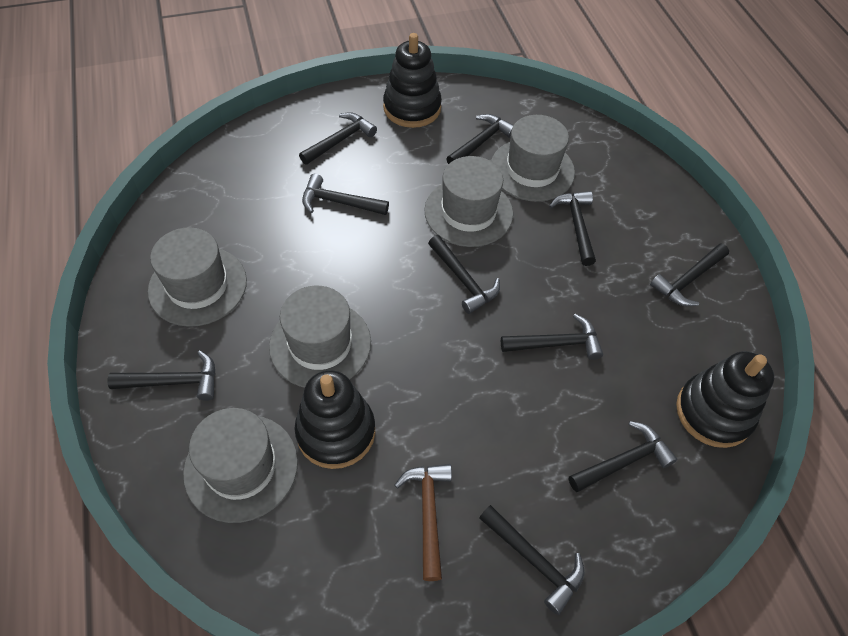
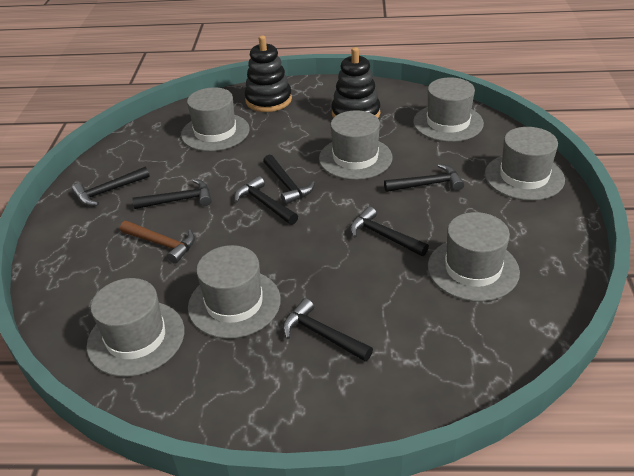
black hammer: [107,350,216,401] [299,112,377,165] [302,174,389,215] [428,235,500,314] [447,114,513,164] [479,505,584,615] [501,314,603,360] [549,191,596,266] [569,421,677,492] [650,244,729,306] = 10 -> [72,167,150,206] [132,179,212,209] [234,176,298,225] [263,154,315,205] [283,298,373,362] [350,207,429,256] [384,164,464,192] = 7
black stacking toy: [294,370,375,469] [383,33,442,128] [676,351,774,448] = 3 -> [244,35,292,112] [331,47,381,118] = 2
grey hat: [148,227,247,327] [183,408,298,523] [269,286,371,388] [424,156,513,247] [491,115,575,202] = 5 -> [86,278,184,377] [181,87,250,151] [188,245,281,339] [319,111,392,180] [413,77,484,142] [428,212,520,302] [485,127,565,201] = 7

